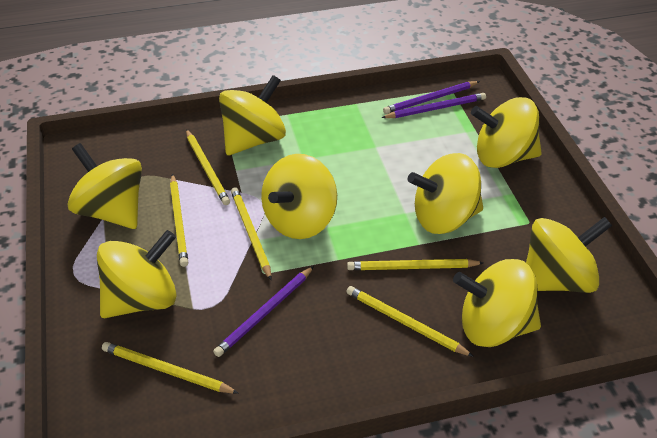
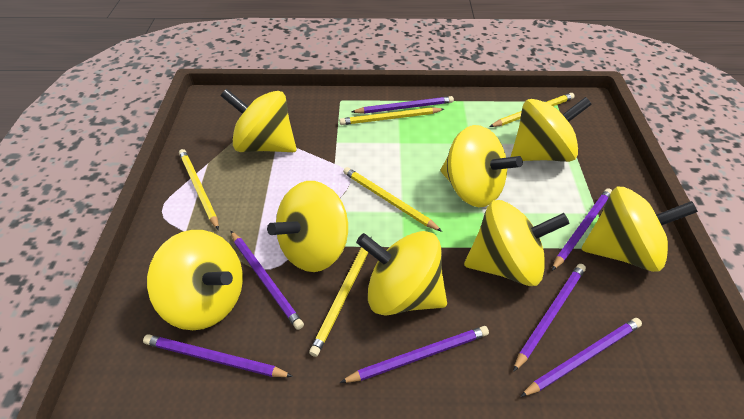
purple pencil: [213,266,314,357] [381,93,486,118] [383,81,480,114] = 3 -> [143,334,293,377] [231,231,304,330] [340,326,489,383] [351,96,454,114] [513,264,586,372] [520,318,642,397] [552,188,612,271] = 7
yellow pencil: [102,342,239,394] [170,174,188,267] [186,129,230,205] [231,187,272,280] [346,286,474,357] [347,259,484,270] = 6 -> [179,149,219,230] [309,237,372,357] [339,107,444,125] [343,167,442,232] [489,93,575,127] = 5

